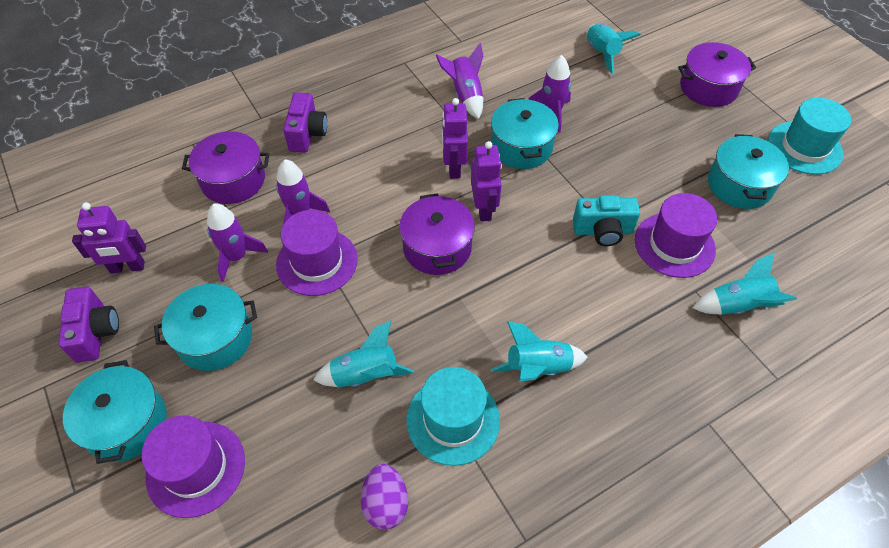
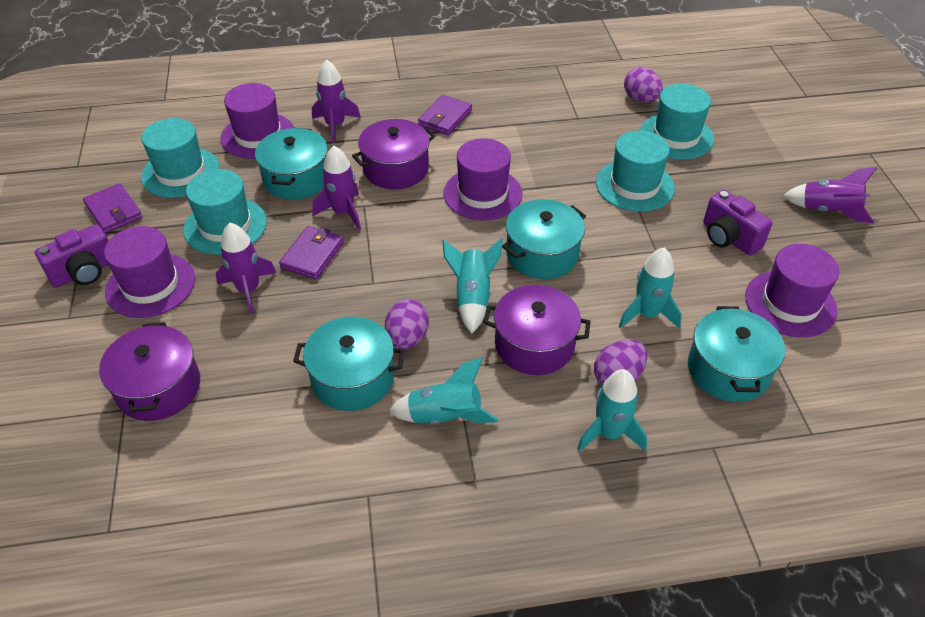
purple egg: [361,464,408,530] = 1 -> [385,299,429,350] [594,340,647,385] [624,67,663,103] = 3
purple hat: [142,416,245,518] [276,210,358,296] [635,193,717,278] = 3 -> [104,226,195,318] [221,83,294,159] [443,138,522,221] [745,244,839,338] = 4
purple robot: [72,202,146,274] [442,98,468,179] [471,141,502,222] = 3 -> none = 0
purple wallet: none = 0 -> [83,183,142,233] [279,226,344,279] [418,95,472,135] = 3
turquoise camera: [573,195,640,246] = 1 -> none = 0
turquoise hat: [406,367,500,466] [768,98,851,175] = 2 -> [141,118,220,198] [183,169,267,255] [596,130,675,212] [640,84,714,160] = 4

